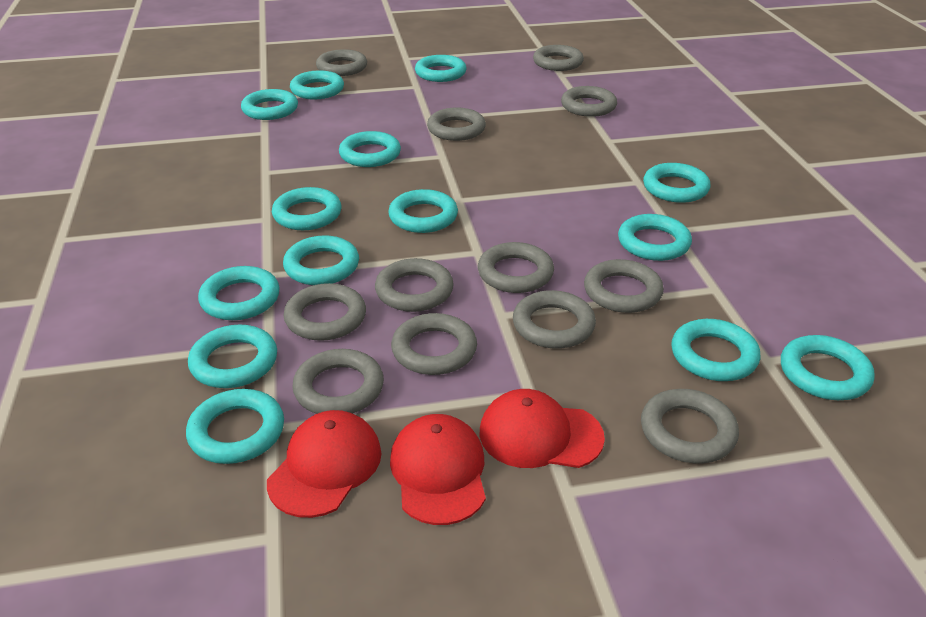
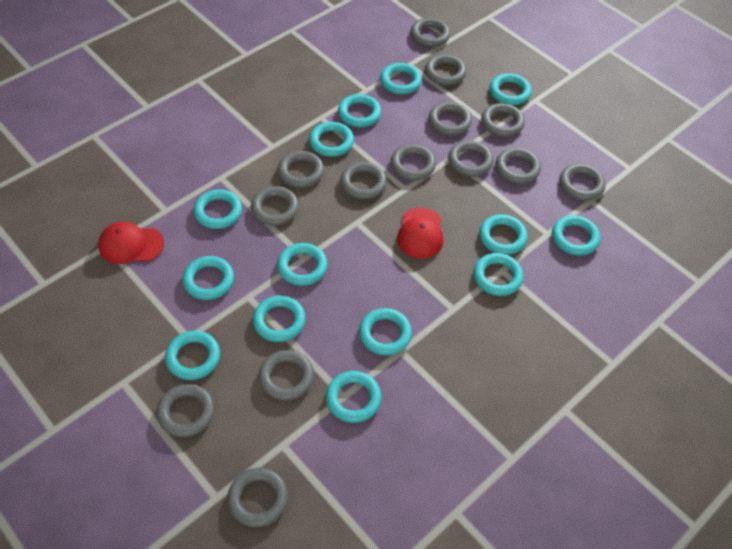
grey ring: [283,283,366,341] [292,349,384,414] [316,49,367,76] [375,258,454,312] [391,313,477,375] [427,107,486,141] [478,242,554,293] [513,290,596,349] [533,45,584,71] [561,86,617,117] [584,259,664,313] [641,389,739,464] = 12 -> [157,384,215,437] [227,467,288,527] [251,186,299,226] [259,350,314,401] [278,151,324,188] [340,162,387,199] [391,144,436,180] [410,18,450,47] [425,54,466,85] [429,102,472,135] [448,141,493,176] [481,103,525,137] [496,148,541,184] [559,164,606,201] = 14
red cap: [267,410,381,518] [390,414,486,525] [480,389,605,468] = 3 -> [98,222,164,264] [397,207,443,259] = 2

